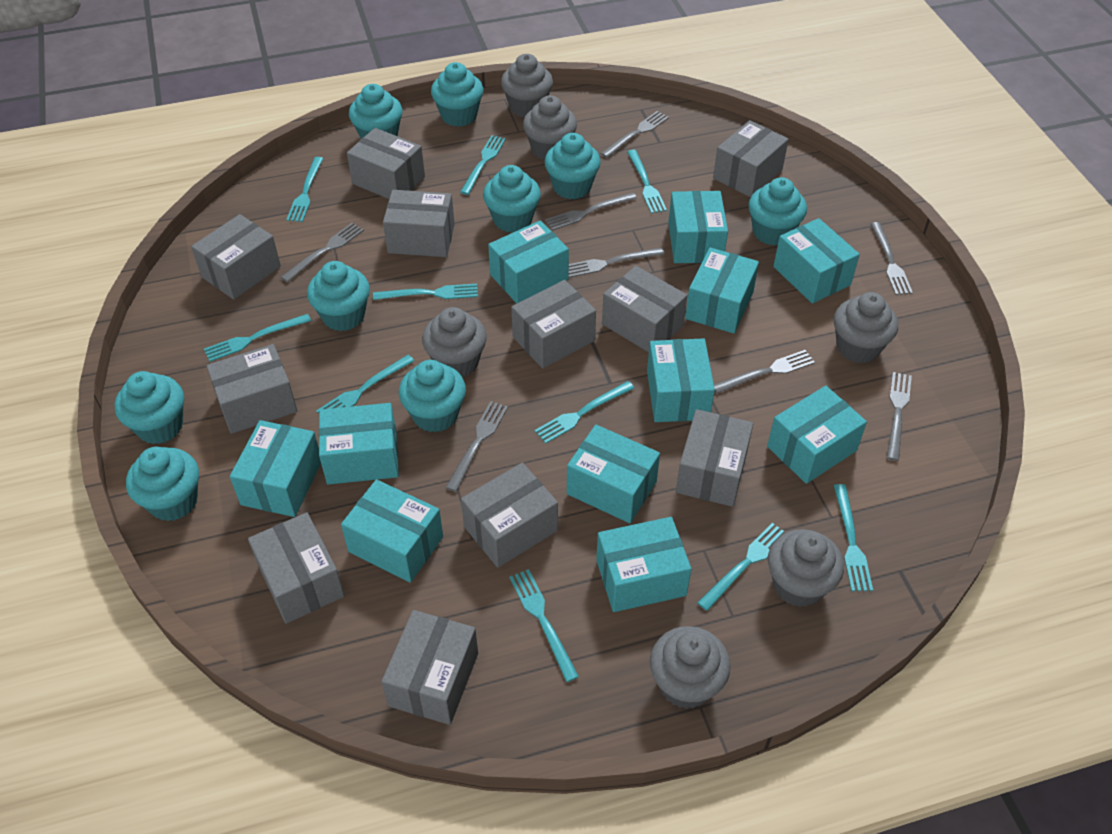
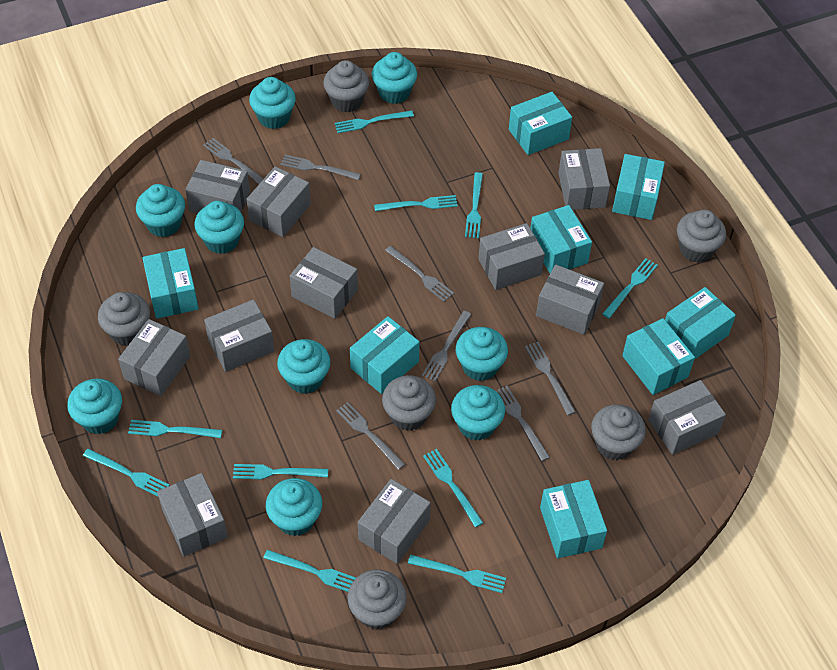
grey fork: [281,223,364,282] [446,401,508,492] [545,192,637,231] [569,247,664,278] [601,111,669,158] [714,350,815,394] [871,222,913,295] [887,372,912,461] = 8 -> [203,138,263,184] [280,155,361,180] [336,402,405,470] [385,246,454,302] [422,311,471,382] [496,386,550,461] [525,342,575,415] = 7
turquoise box: [230,420,321,517] [319,403,399,485] [341,480,443,582] [488,220,569,304] [567,425,660,523] [596,517,692,612] [647,338,715,422] [668,191,728,263] [685,248,759,334] [767,386,867,484] [773,218,860,304] = 11 -> [142,248,199,319] [350,316,420,394] [509,92,572,155] [530,205,592,273] [540,480,607,558] [612,154,665,220] [622,318,695,395] [665,287,736,360] = 8

